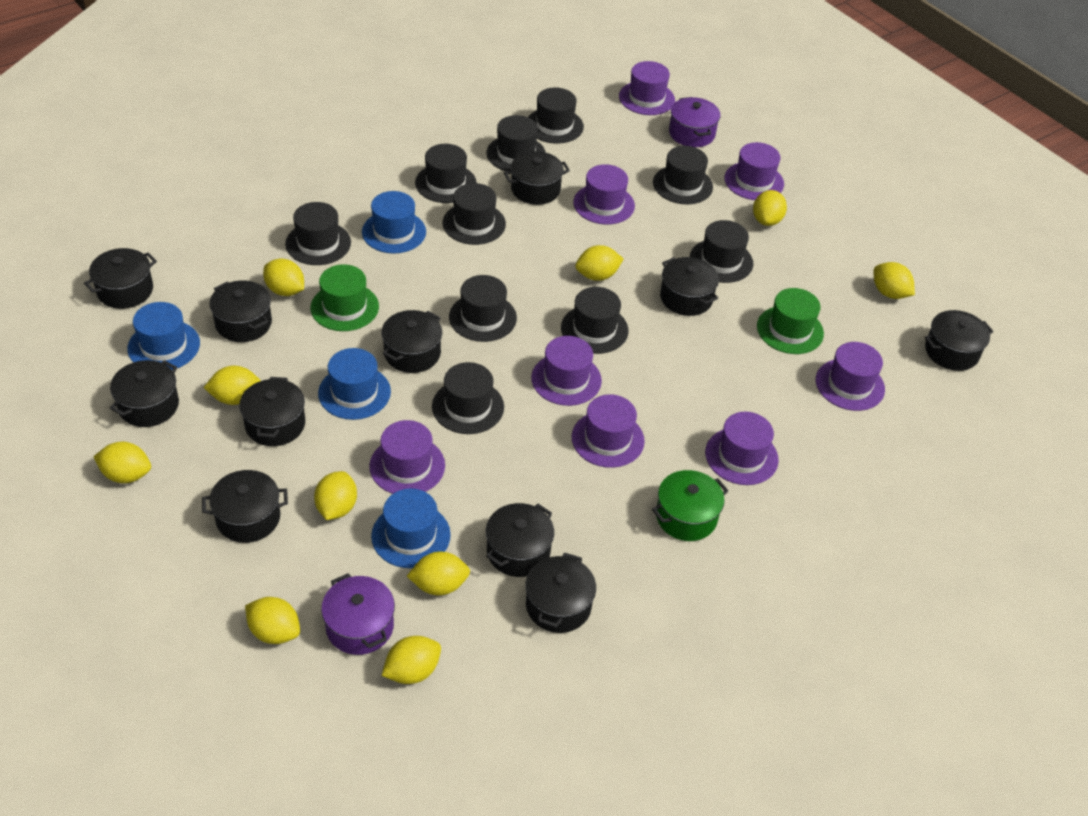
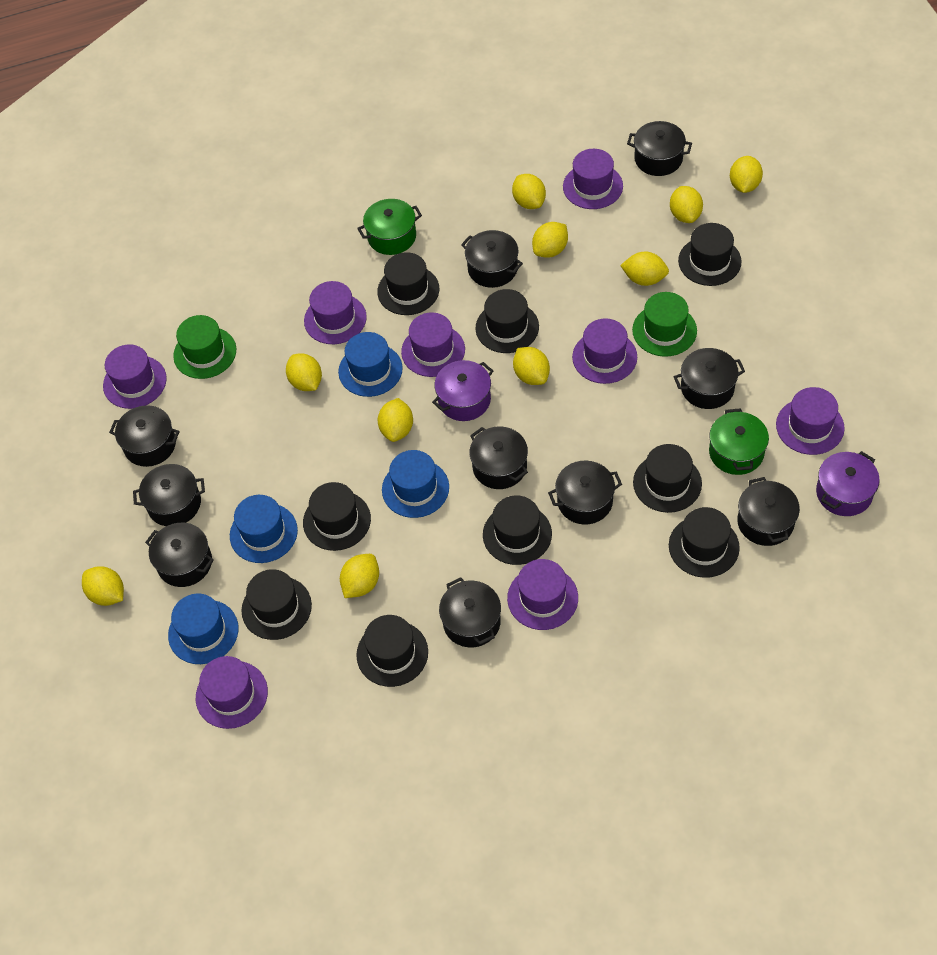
black hat: [285,202,351,265] [415,144,477,203] [432,362,504,434] [443,183,506,245] [449,275,517,342] [486,115,546,171] [528,87,584,144] [561,287,629,354] [653,146,713,204] [690,220,753,283] = 10 -> [241,569,312,640] [303,482,371,551] [356,615,428,687] [377,252,439,315] [476,289,539,353] [483,495,552,565] [633,444,702,513] [669,507,740,578] [678,223,741,286] = 9
black pot: [84,248,157,309] [110,360,179,427] [202,470,288,543] [209,280,272,342] [239,377,305,446] [381,310,442,373] [486,503,554,577] [504,151,570,205] [525,552,596,633] [660,257,719,316] [925,310,993,371] = 11 -> [109,405,180,467] [133,464,205,526] [145,523,214,587] [439,577,501,647] [461,230,523,288] [469,426,528,489] [548,461,622,525] [627,121,692,176] [674,348,745,409] [737,477,800,546] = 10
green pot: [652,470,728,541] = 1 -> [357,199,422,255] [709,408,769,475] = 2

